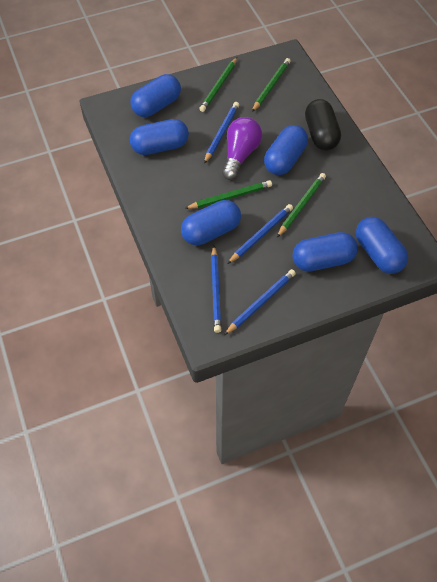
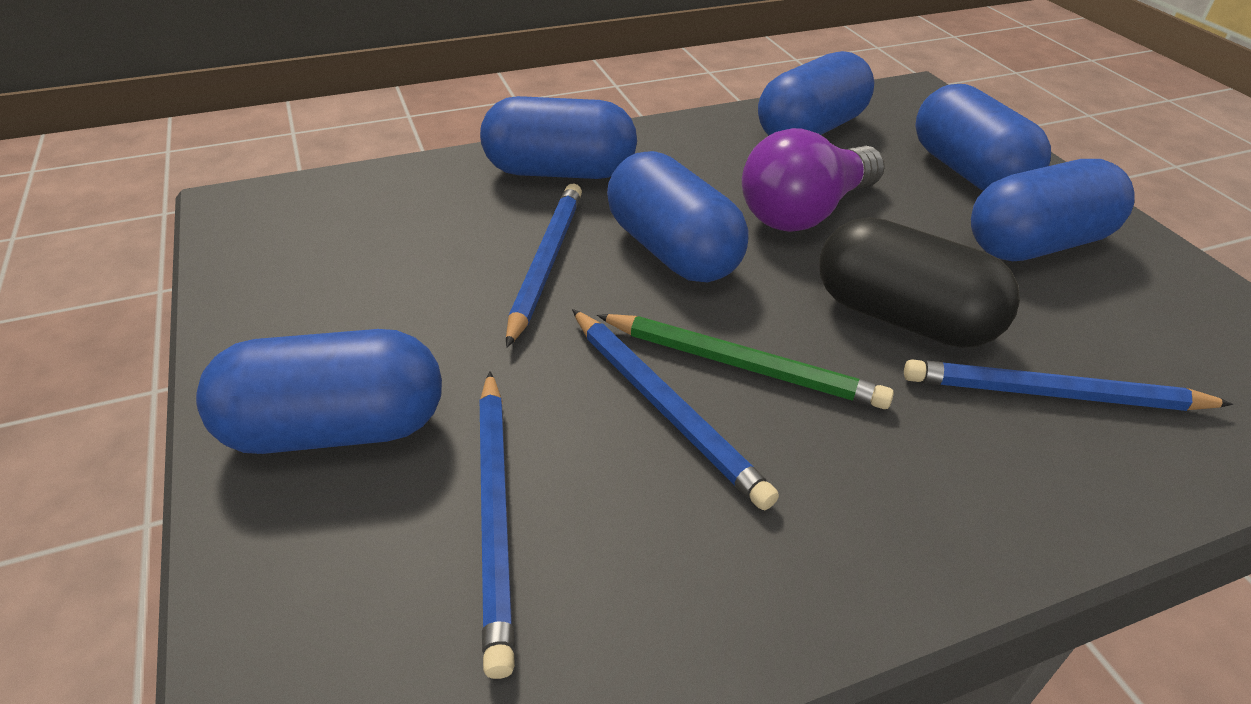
green pencil: [184,180,272,209] [199,57,237,112] [252,58,291,112] [277,173,326,237] = 4 -> [597,314,894,409] = 1

